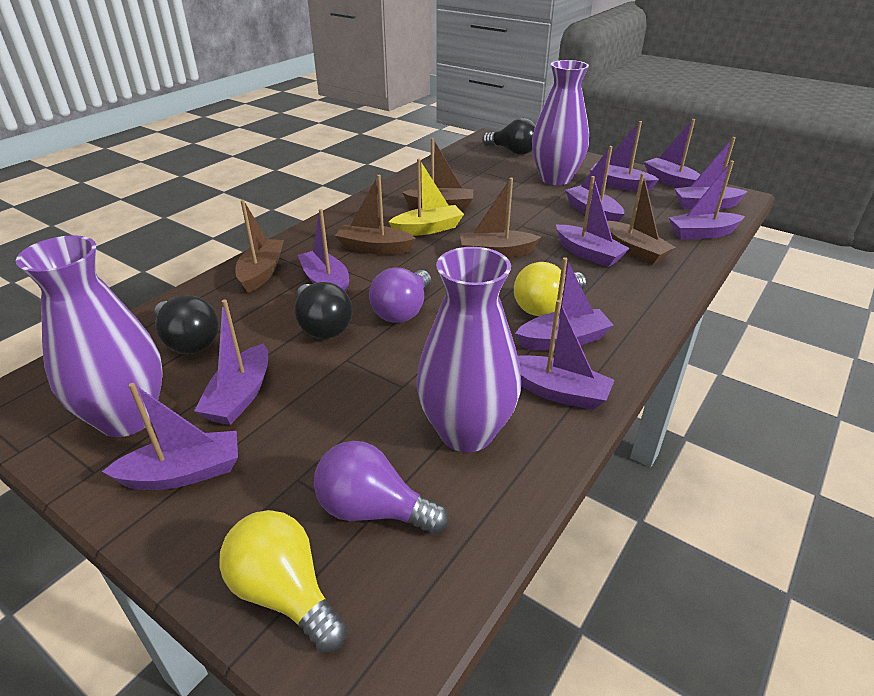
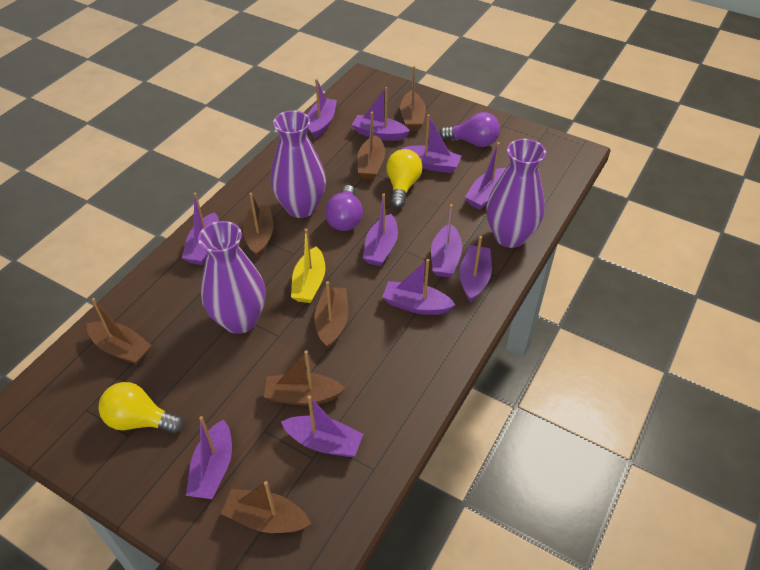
black light bulb: [154,295,219,354] [295,282,353,339] [482,118,536,155] = 3 -> none = 0
brown boat: [235,200,284,293] [335,175,416,254] [402,138,473,210] [460,178,541,258] [607,173,676,265] = 5 -> [87,298,152,365] [221,481,311,533] [243,193,273,258] [264,350,345,406] [314,281,348,349] [357,112,385,180] [400,66,426,131] = 7

